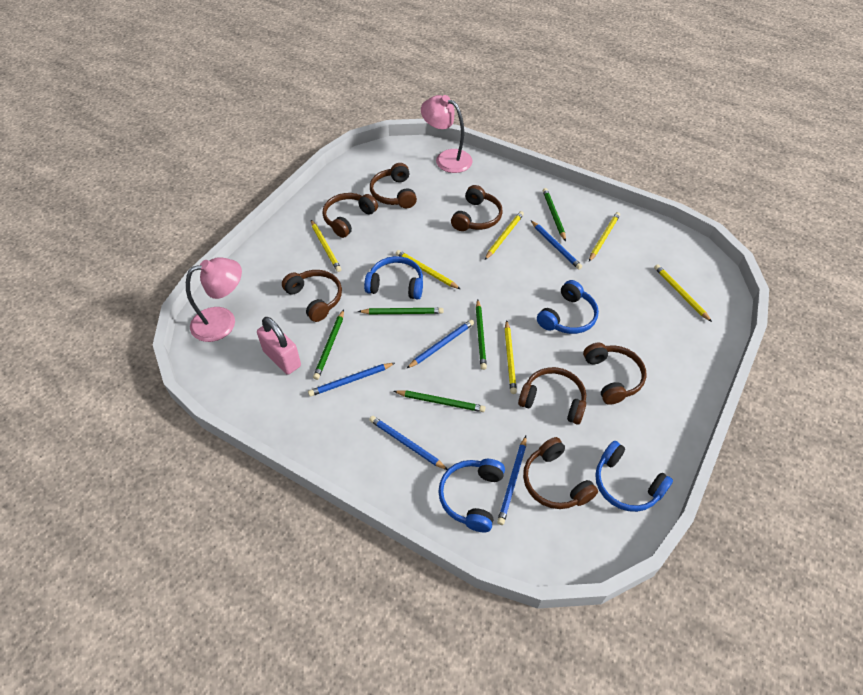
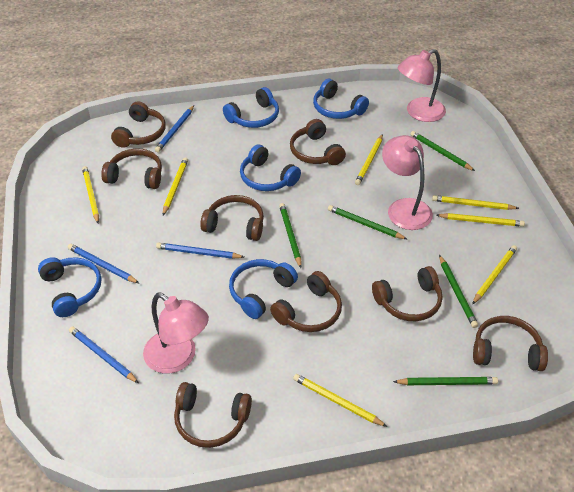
blue headphones: [364,256,423,300] [438,459,505,532] [537,280,599,334] [595,441,673,512] = 4 -> [38,257,102,317] [223,87,279,128] [229,259,298,319] [240,144,301,191] [313,79,369,119] = 5
blue pencil: [308,363,395,397] [369,416,448,470] [406,319,474,369] [497,436,526,525] [531,221,582,270] = 5 -> [68,244,139,283] [69,326,139,383] [155,105,194,152] [156,243,244,259] = 4
brown headphones: [282,270,342,322] [322,193,378,238] [370,163,417,208] [451,185,503,231] [518,367,586,425] [523,437,598,509] [583,342,646,405] = 7 -> [101,149,162,189] [111,101,166,148] [174,382,252,448] [200,195,264,241] [270,271,342,332] [290,119,346,165] [372,266,443,321] [473,316,548,371] = 8
pink lamp: [186,257,242,342] [421,95,473,173] = 2 -> [143,292,209,374] [382,135,433,230] [398,49,446,122] = 3
pink padlock: [257,317,301,375] = 1 -> none = 0
yellow pencil: [311,220,342,272] [396,250,460,289] [485,211,524,260] [505,320,517,394] [589,212,620,262] [654,264,712,322] = 6 -> [82,166,99,223] [163,157,188,215] [293,374,387,427] [355,134,383,185] [432,195,519,210] [437,213,525,227] [472,245,517,305] = 7

